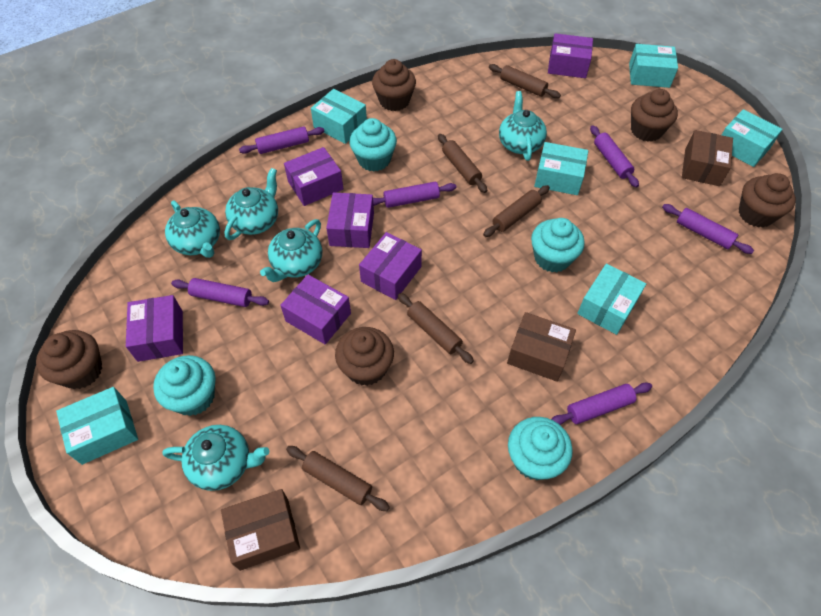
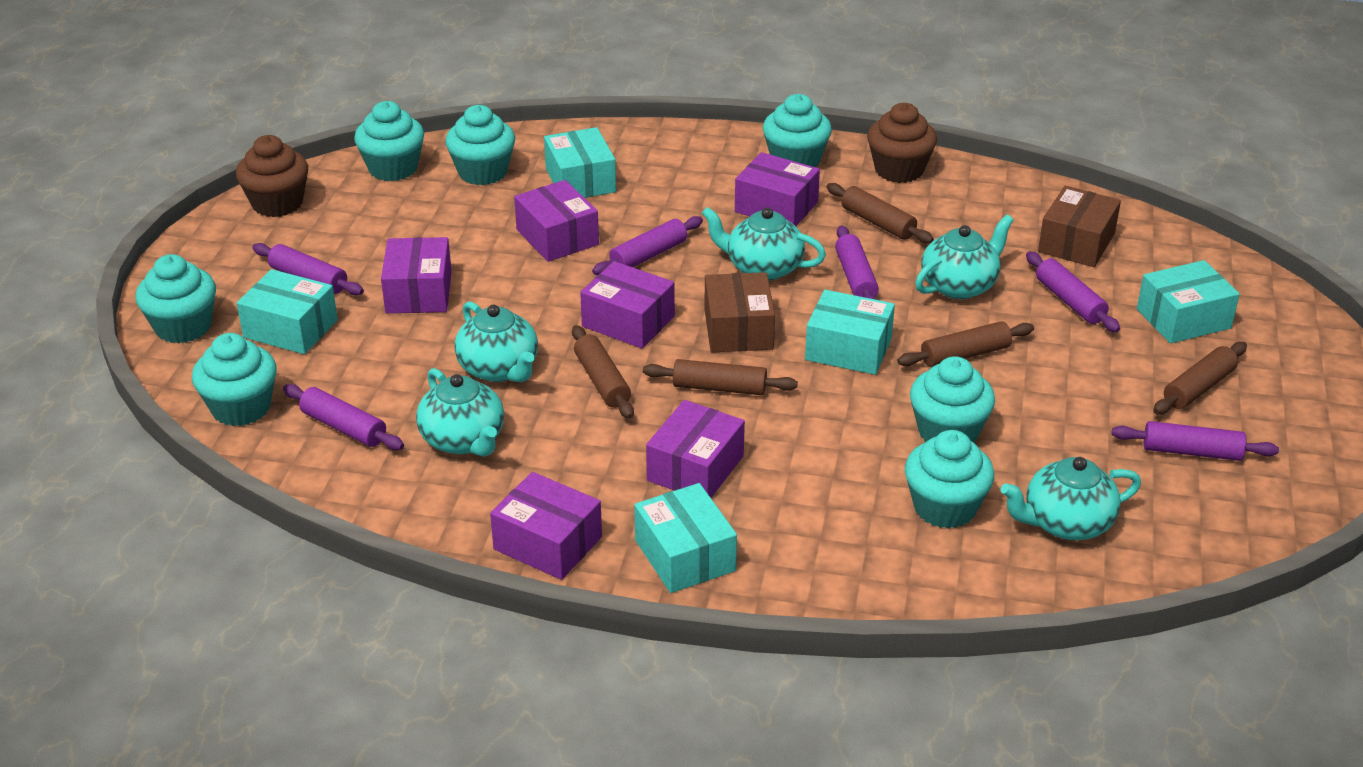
brown box: [221,489,300,571] [507,312,576,382] [682,130,733,186] = 3 -> [704,272,775,352] [1038,186,1121,267] = 2
brown cupcake: [36,330,102,389] [335,327,394,386] [372,59,416,111] [631,89,678,142] [739,173,796,228] = 5 -> [236,135,308,217] [867,103,937,183] = 2
turquoise box: [56,387,138,465] [311,89,367,144] [534,142,588,195] [577,264,646,335] [629,44,678,88] [722,109,782,167] = 6 -> [237,269,338,354] [544,127,616,198] [634,483,737,593] [805,290,895,375] [1137,260,1240,343] = 5
turquoise cupcake: [153,355,216,416] [350,118,397,172] [508,417,573,480] [531,218,585,272] = 4 -> [136,254,216,344] [192,333,277,426] [354,101,424,181] [445,105,515,185] [763,94,832,167] [905,430,994,529] [910,356,995,442] = 7

